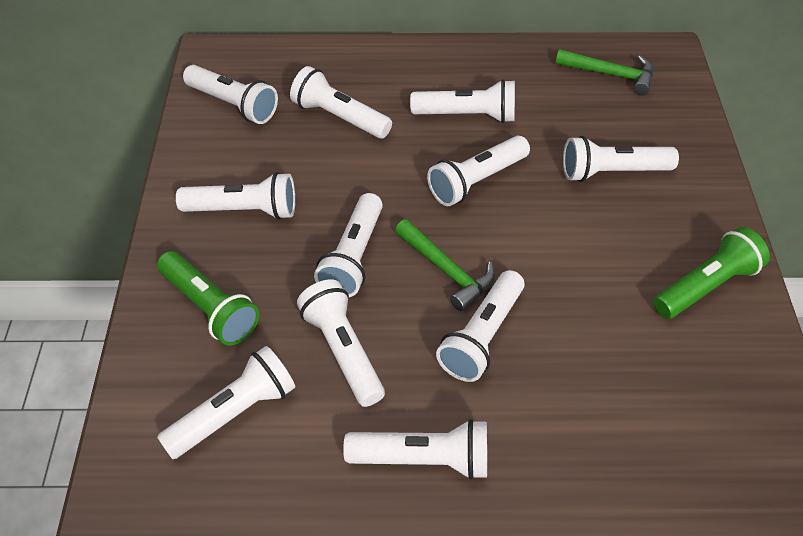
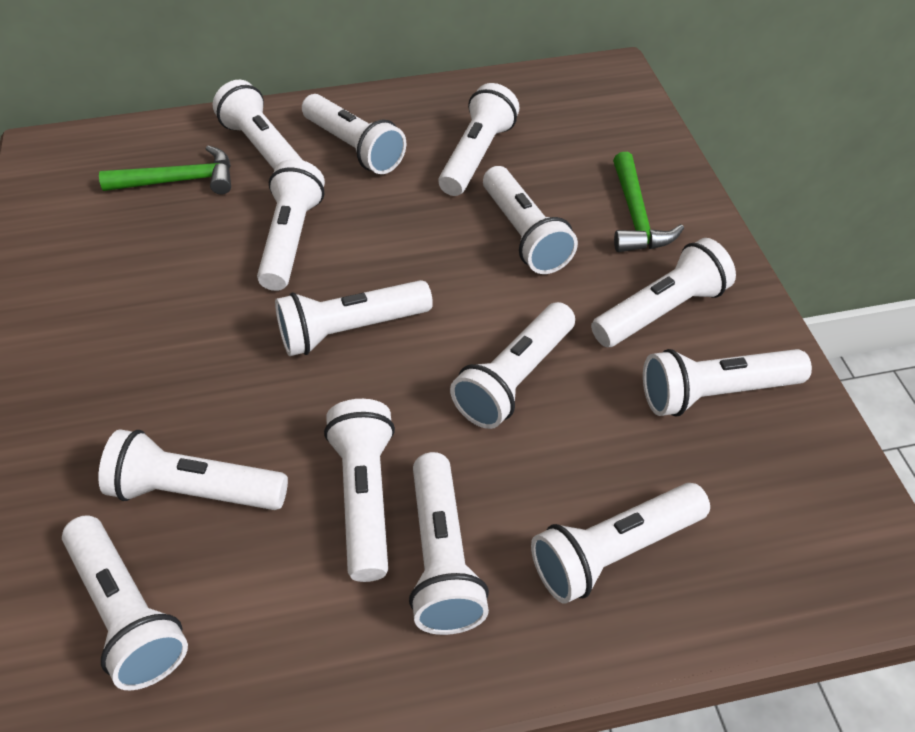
green flashlight: [157,251,259,345] [653,227,770,319] = 2 -> none = 0
white flashlight: [157,346,295,459] [176,172,295,220] [183,65,278,124] [290,66,392,139] [297,279,385,407] [314,193,383,297] [343,419,487,480] [410,79,515,123] [427,136,530,206] [436,270,525,382] [563,136,679,182] = 11 -> [62,515,188,690] [98,429,288,510] [213,80,302,170] [257,159,325,291] [275,280,433,356] [302,94,406,174] [324,399,395,582] [409,452,489,635] [438,83,520,196] [450,302,575,429] [483,166,578,274] [531,483,710,604] [591,238,736,347] [643,349,812,417] = 14

